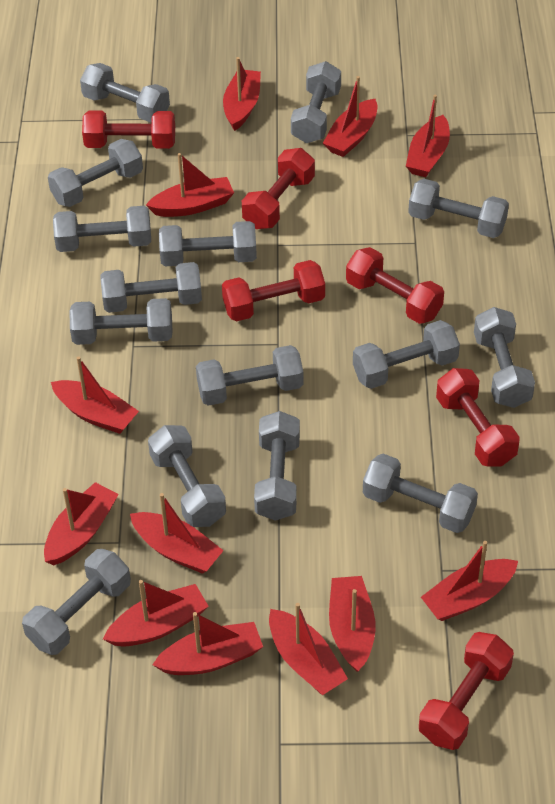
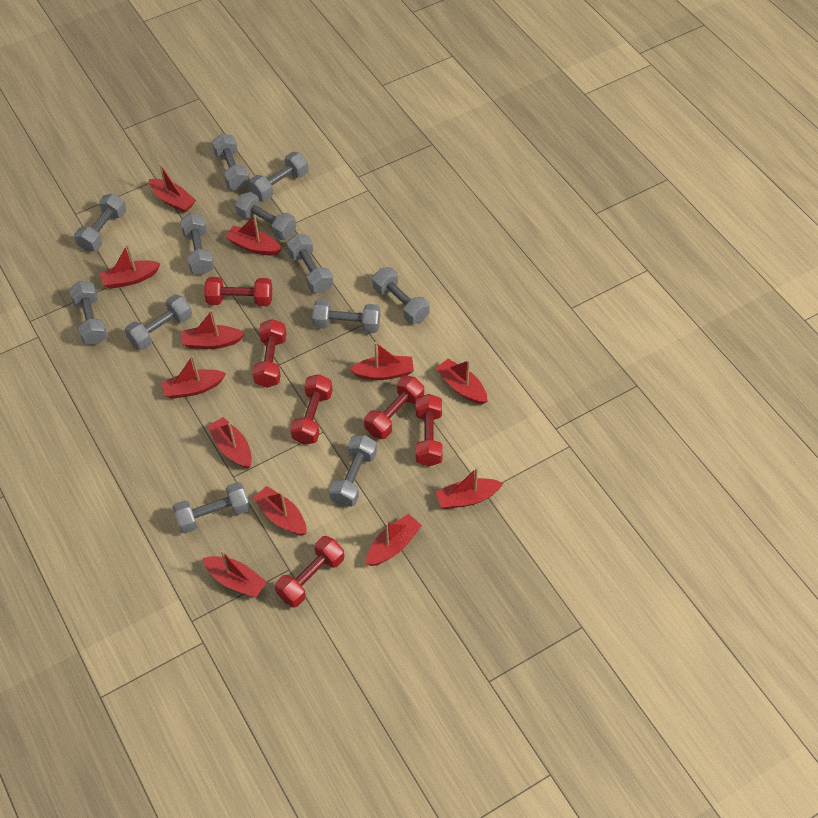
grey dumbbell: [22,549,131,655] [48,139,143,207] [53,206,151,252] [69,298,173,345] [80,63,170,122] [101,262,202,313] [148,425,226,527] [159,221,257,266] [196,345,304,406] [254,411,300,521] [291,61,341,143] [353,320,460,389] [363,454,478,533] [408,179,509,238] [474,307,535,408] = 15 -> [69,281,108,345] [74,194,127,252] [125,294,192,350] [173,482,250,534] [180,213,214,275] [212,134,249,190] [235,192,296,240] [249,152,309,201] [287,234,333,293] [312,300,381,333] [329,435,377,507] [372,267,429,324] = 12

